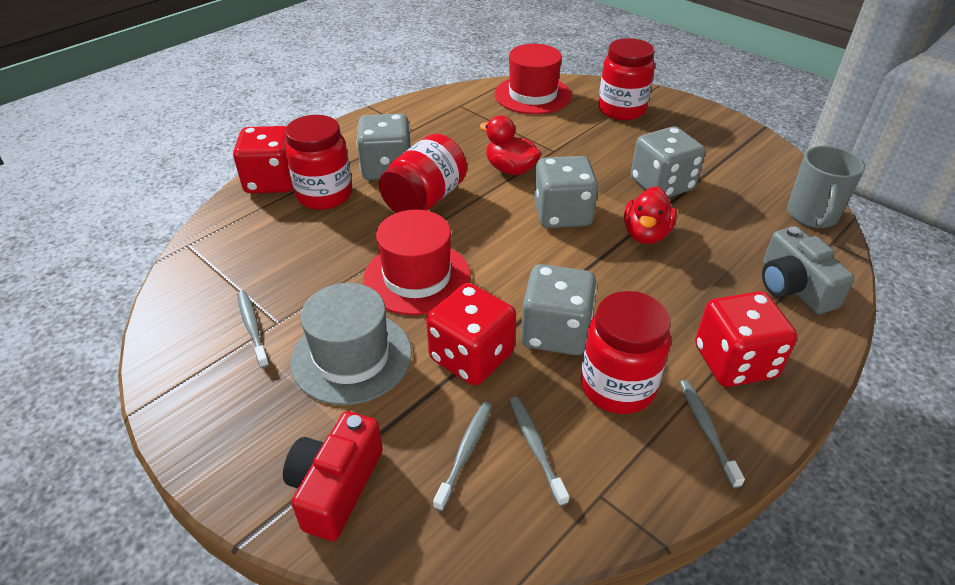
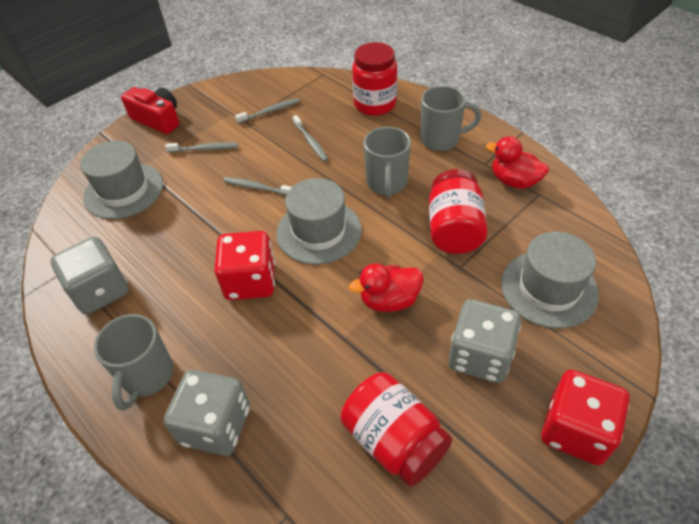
grey camera: [762,226,855,314] = 1 -> none = 0
grey dice: [356,114,411,180] [521,264,597,355] [534,156,598,228] [631,127,705,198] = 4 -> [50,237,129,315] [164,369,250,456] [448,299,521,383] = 3
grey hat: [290,283,412,405] = 1 -> [80,141,163,219] [276,178,362,264] [501,232,599,328] = 3
grey mug: [787,146,865,228] = 1 -> [94,314,173,411] [363,127,411,198] [420,86,481,151] = 3
red dice: [233,126,293,193] [426,283,516,385] [695,291,797,387] = 3 -> [214,231,275,300] [541,370,630,465] = 2
red hat: [363,210,471,315] [495,44,572,114] = 2 -> none = 0
red jar: [285,115,352,210] [379,134,467,213] [581,291,671,414] [598,38,655,120] = 4 -> [341,372,452,487] [352,42,397,116] [429,169,488,254] = 3

